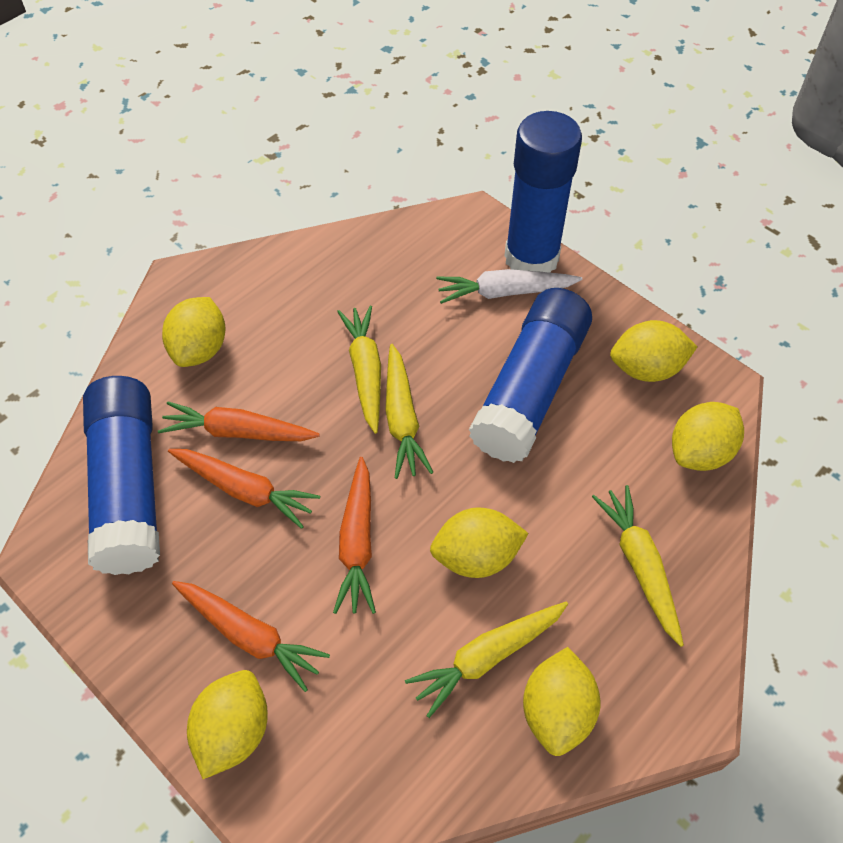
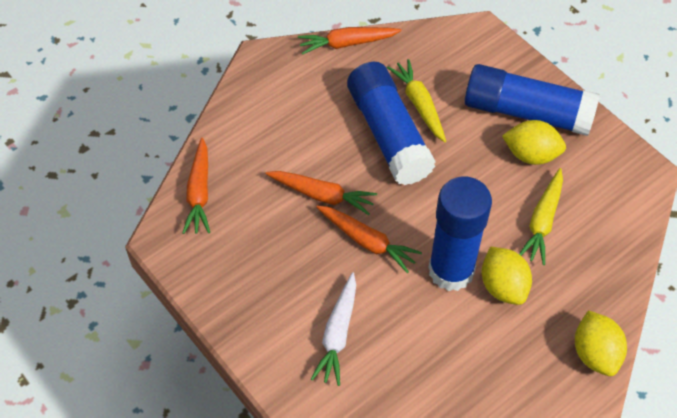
yellow carrot: [337,306,381,434] [385,344,434,479] [405,601,568,718] [592,485,684,647] = 4 -> [387,59,446,142] [519,168,563,265] = 2
yellow lemon: [162,297,225,367] [187,670,268,779] [430,507,529,578] [523,647,600,756] [610,320,697,382] [672,402,744,471] = 6 -> [482,247,532,305] [502,120,566,165] [575,310,627,376] = 3

